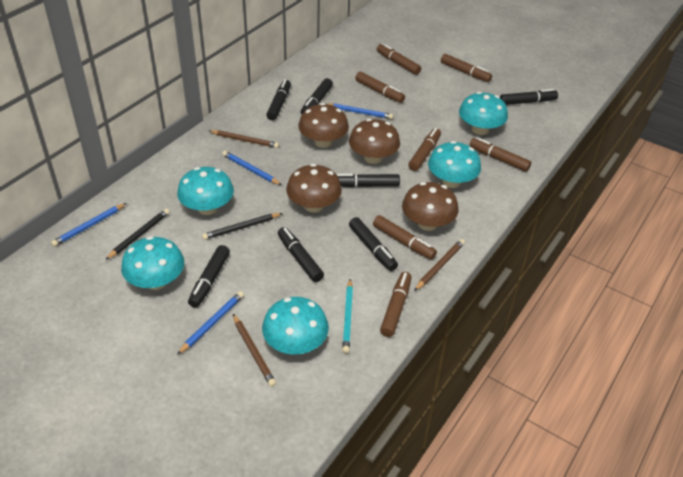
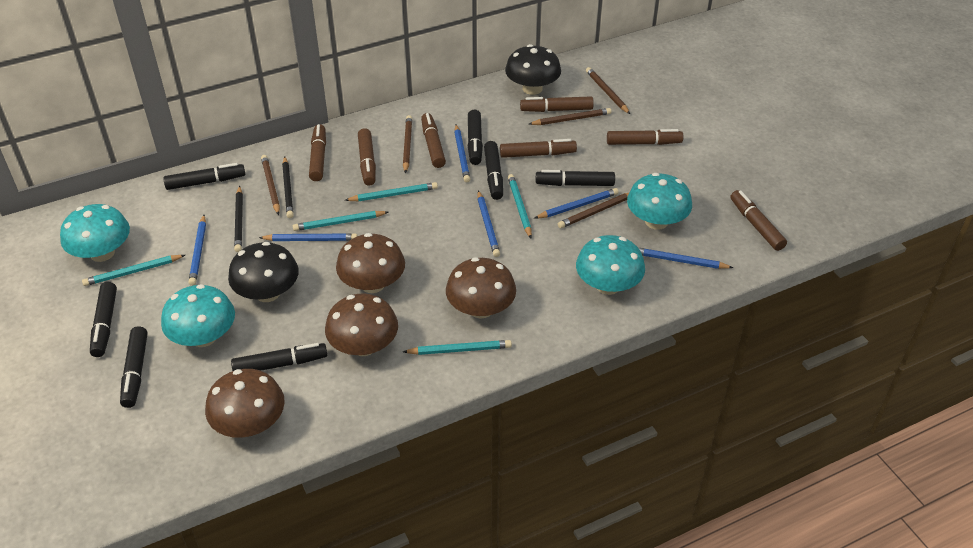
black mushroom: none = 0 -> [228,242,299,302] [505,44,561,95] = 2
blue pencil: [51,203,126,247] [177,291,244,355] [222,151,282,185] [328,103,393,119] = 4 -> [189,215,206,286] [259,233,357,241] [454,125,470,182] [477,190,500,257] [535,188,619,219] [639,248,734,269] = 6
brown pencil: [209,130,279,148] [233,314,276,387] [414,239,465,291] = 3 -> [261,155,280,215] [403,115,412,173] [529,108,611,125] [558,193,629,228] [586,67,630,114] = 5
turquoise mushroom: [121,236,184,290] [177,167,234,215] [262,297,329,355] [428,141,481,188] [459,92,508,135] = 5 -> [60,204,130,262] [161,284,235,347] [576,235,645,295] [627,173,692,230] = 4
turquoise pencil: [342,279,353,353] = 1 -> [82,255,185,286] [293,211,388,231] [345,182,438,201] [403,340,512,355] [508,174,532,238] = 5

